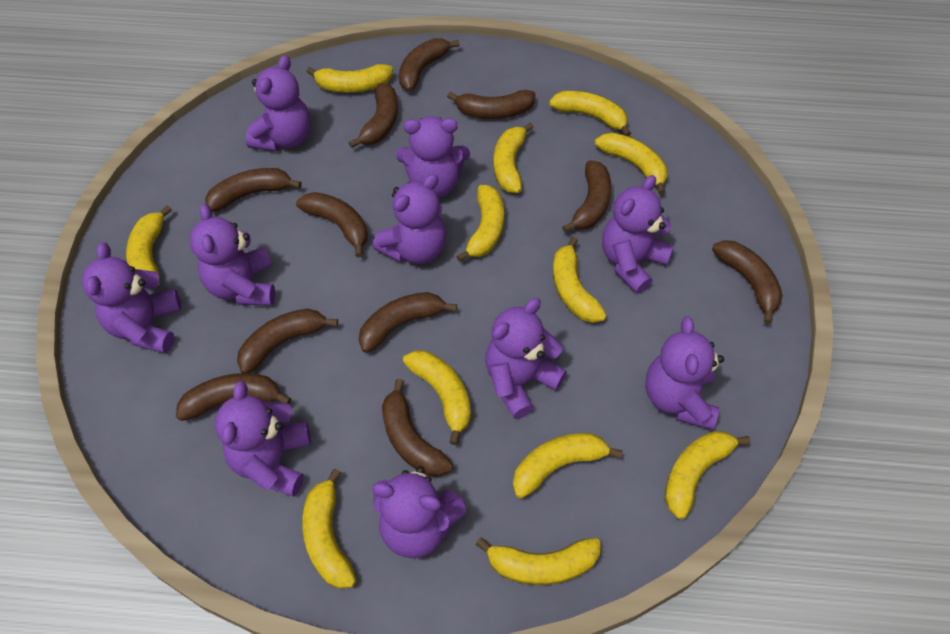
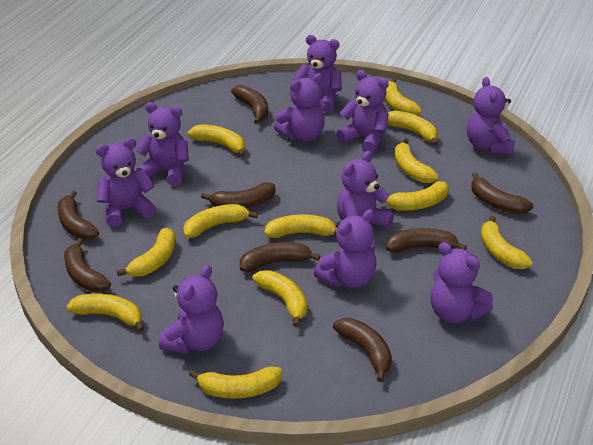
brown banana: [176,373,291,421] [205,168,302,212] [237,309,338,373] [296,192,368,257] [349,83,398,148] [359,292,457,353] [382,379,453,477] [399,38,460,91] [447,90,536,119] [562,160,611,233] [712,240,783,324] = 11 -> [58,191,99,240] [64,238,111,292] [201,182,276,208] [231,85,268,124] [240,242,320,272] [333,318,392,382] [386,228,467,252] [471,172,533,214] = 8

